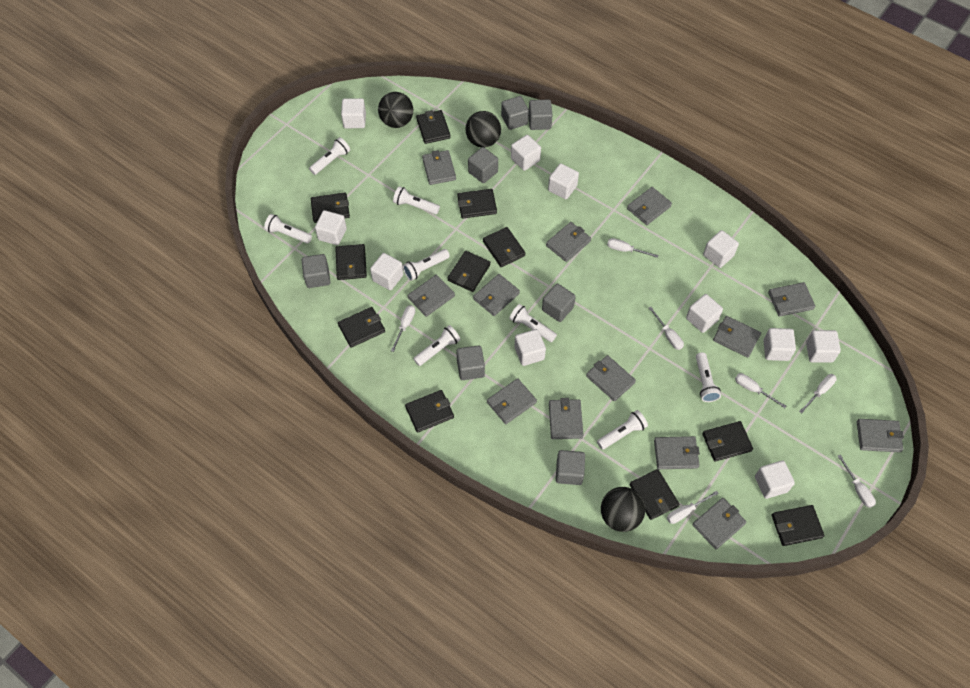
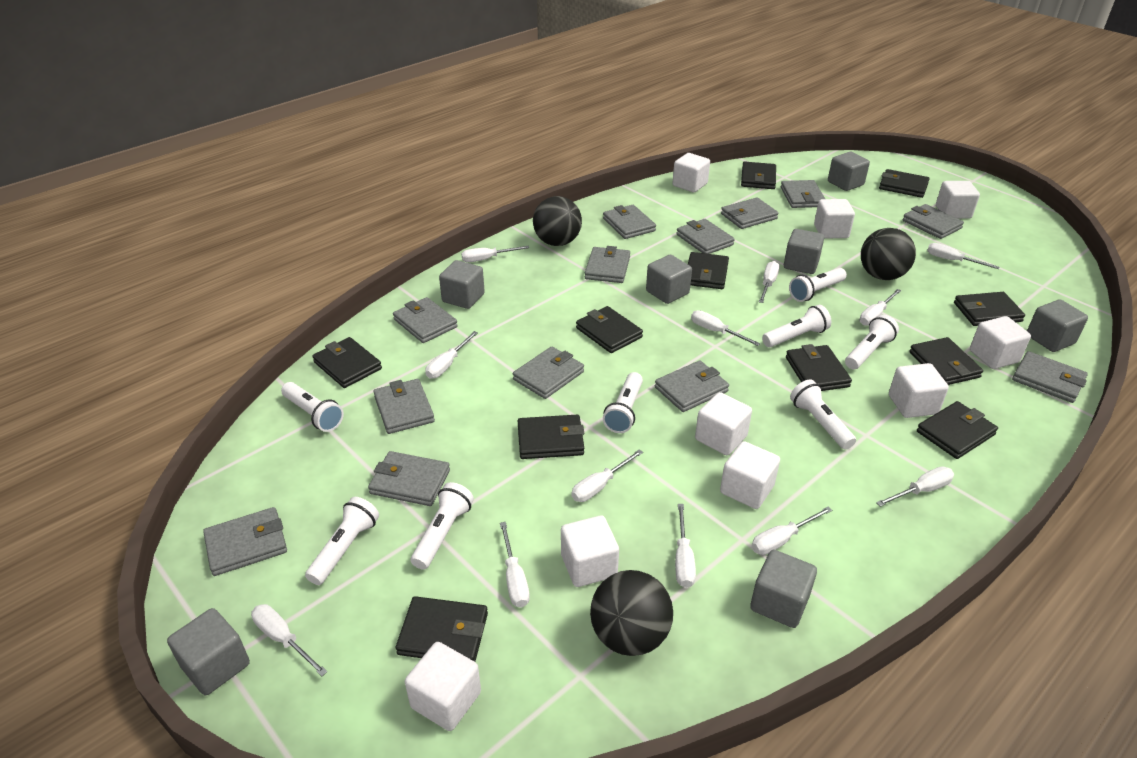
white cube: [315,210,347,245] [341,98,366,128] [370,253,404,290] [511,135,541,171] [514,329,546,366] [548,163,579,199] [686,294,723,333] [703,230,739,268] [755,460,795,499] [763,328,796,361] [806,330,841,363] = 11 -> [405,642,481,731] [561,515,619,587] [673,153,710,192] [695,392,752,455] [720,441,780,509] [814,199,855,239] [889,363,949,418] [936,181,980,219] [970,316,1031,369] = 9
white screwdriver: [391,305,415,352] [607,238,658,258] [649,307,684,350] [667,491,719,524] [735,373,786,408] [799,374,837,413] [838,455,876,508] = 7 -> [251,604,327,676] [425,331,478,379] [461,246,529,262] [500,522,530,607] [572,449,643,502] [675,504,696,588] [691,310,760,346] [751,507,832,555] [759,261,780,303] [859,289,901,326] [876,466,954,507] [927,243,1000,269] = 12

